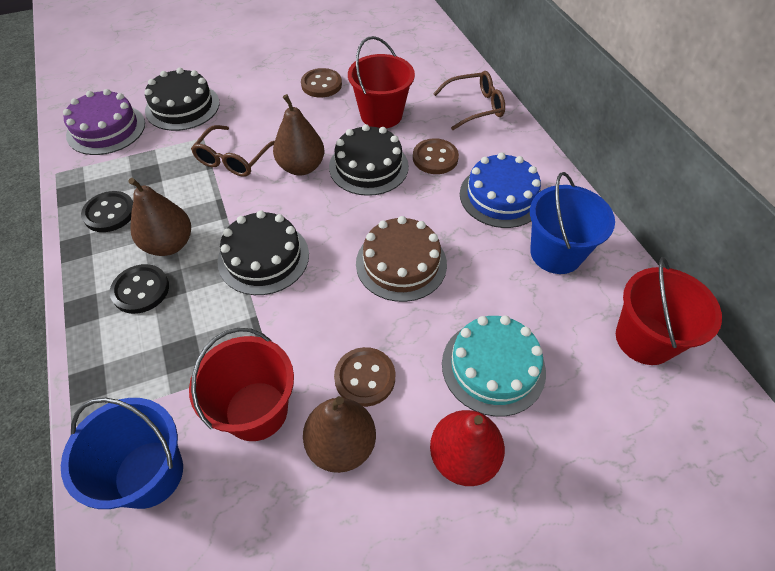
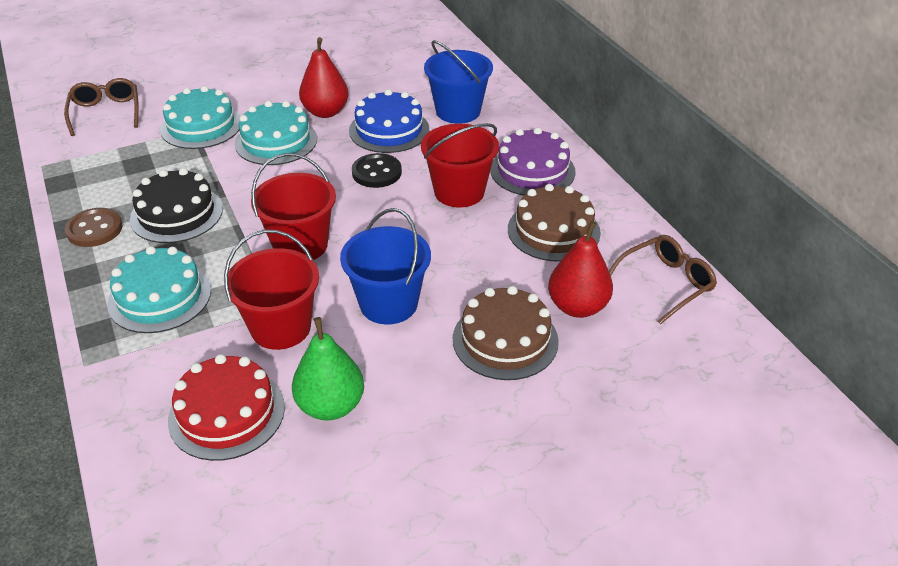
black button: [81,191,133,232] [110,264,169,314] = 2 -> [352,153,402,188] = 1
black cake: [145,68,220,131] [217,210,309,295] [329,124,409,196] = 3 -> [130,168,223,243] = 1
brown button: [301,68,342,98] [334,347,395,407] [413,138,459,174] = 3 -> [65,208,123,247] = 1
brown cake: [356,216,447,302] = 1 -> [453,286,559,380] [508,184,601,262] = 2
brown pear: [128,178,191,256] [273,94,324,176] [303,396,376,473] = 3 -> none = 0
green pear: none = 0 -> [292,317,364,421] = 1
red cake: none = 0 -> [168,354,285,461] = 1
red pear: [430,410,505,486] = 1 -> [299,37,349,118] [548,221,613,318] = 2
turquoise cake: [442,315,546,417] = 1 -> [107,246,211,333] [160,86,240,149] [235,101,317,165] = 3

